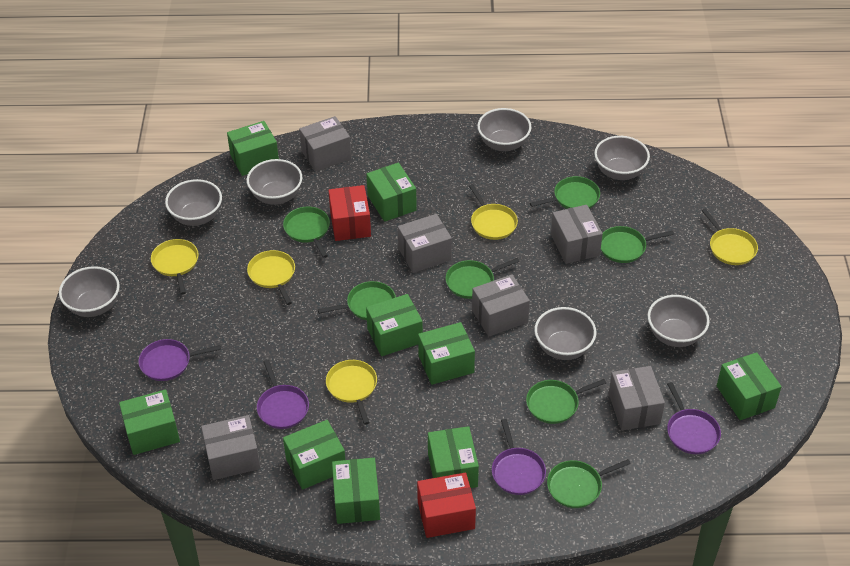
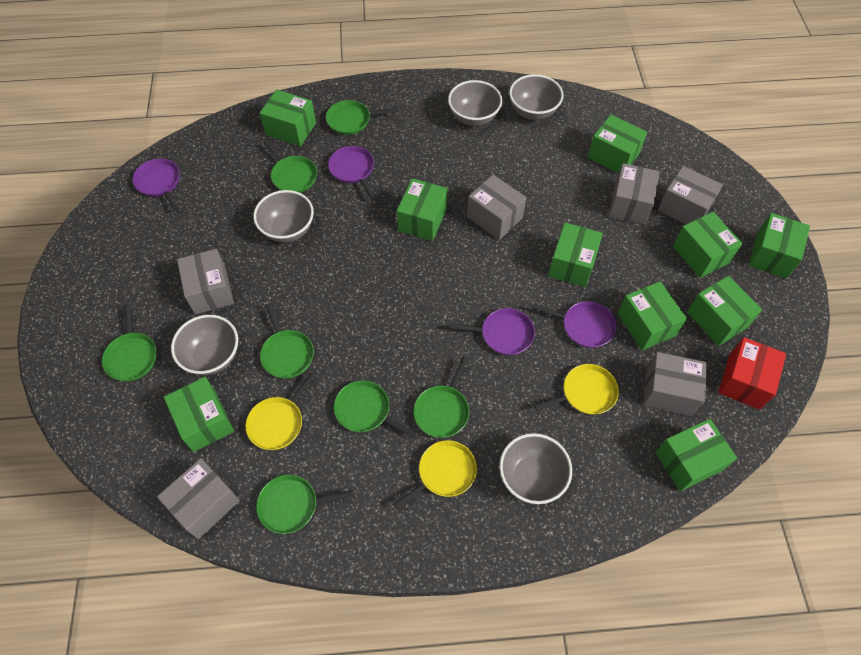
green box: [119,389,180,455] [227,121,279,176] [283,420,345,490] [332,458,380,524] [366,163,417,222] [366,294,423,356] [418,322,475,385] [428,426,479,488] [717,352,782,420] = 9 -> [164,377,234,452] [260,90,316,146] [397,178,447,241] [548,222,603,287] [587,115,647,174] [617,281,687,350] [655,419,737,491] [673,212,743,278] [687,276,762,346] [748,213,810,279] = 10
grey bowl: [59,266,120,317] [165,179,222,226] [247,159,302,205] [477,108,531,151] [534,307,596,360] [594,136,650,180] [648,295,710,347] = 7 -> [171,315,238,375] [253,190,314,243] [448,80,502,126] [499,433,572,504] [509,74,563,120] = 5
red box: [328,185,371,241] [417,472,476,538] = 2 -> [718,337,786,410] = 1
yellow pan: [151,239,199,295] [247,250,295,305] [326,360,377,425] [469,184,518,240] [702,209,758,265] = 5 -> [246,373,315,450] [393,440,477,509] [534,364,619,415] = 3

